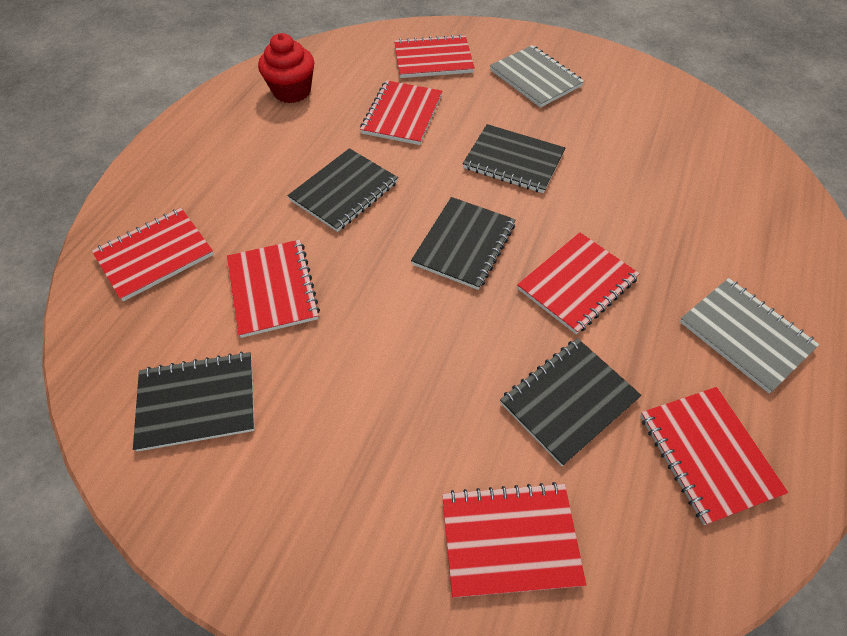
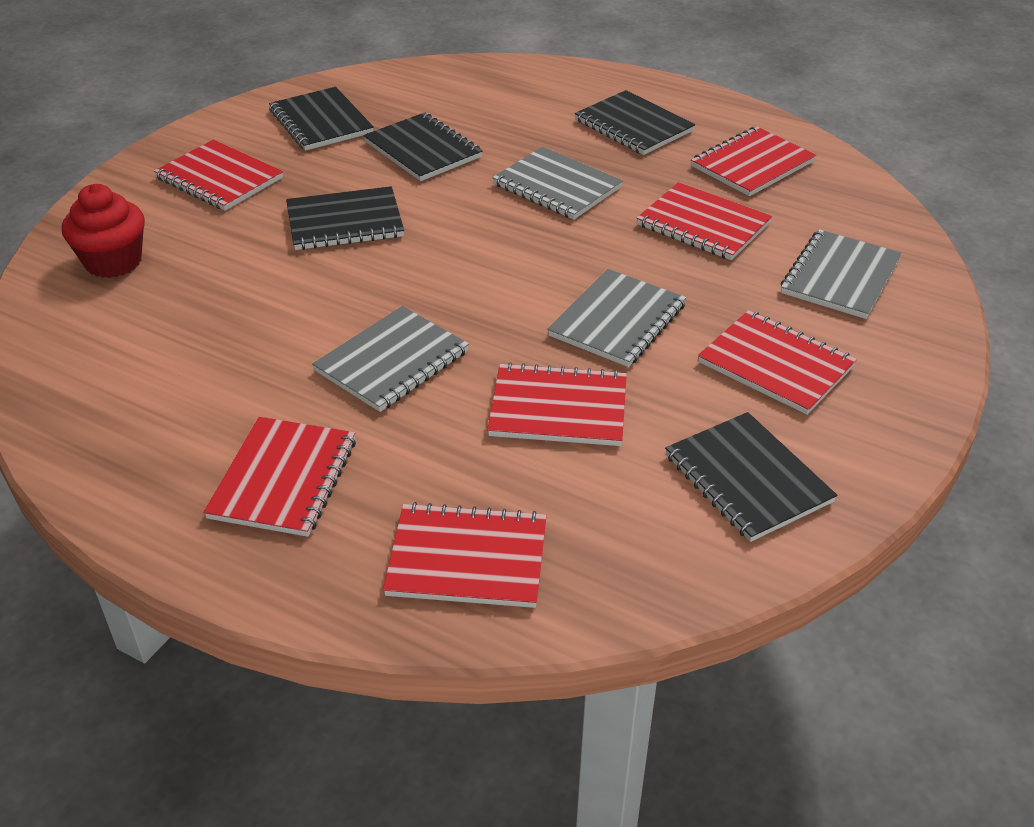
grey notebook: [490,45,584,108] [680,278,820,393] = 2 -> [312,306,469,412] [493,147,623,220] [547,269,686,367] [781,229,902,319] = 4

